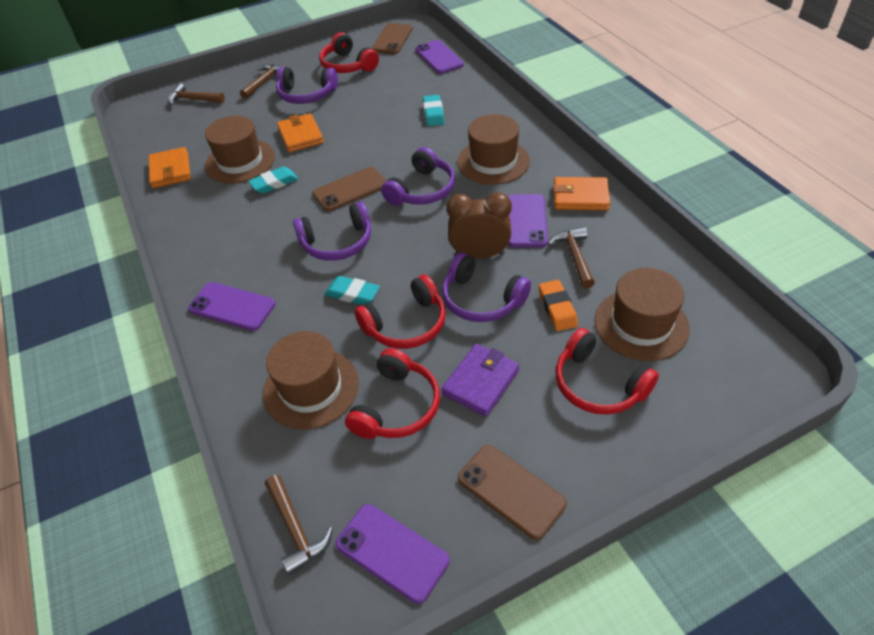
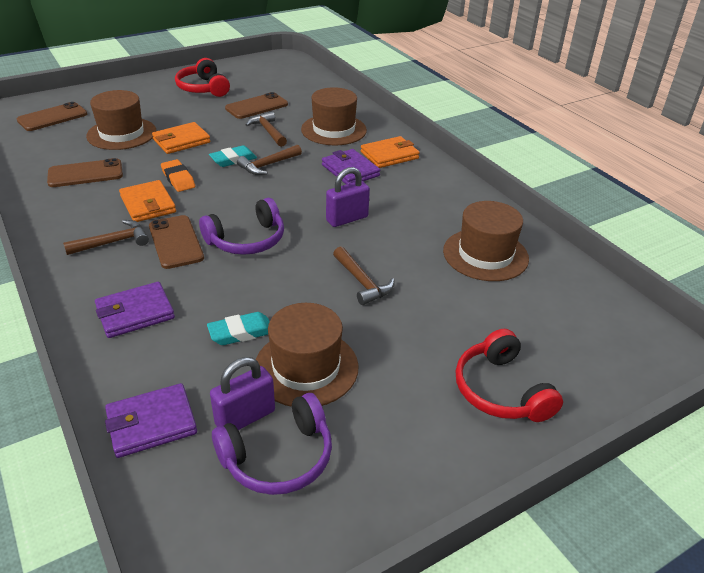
brown clock: [446,192,512,259] = 1 -> none = 0
brown phone: [313,167,386,211] [371,23,413,54] [458,445,567,540] = 3 -> [17,102,87,131] [47,158,123,187] [149,215,204,269] [225,92,288,119] = 4
purple headphones: [276,67,338,104] [293,202,371,261] [381,147,455,206] [442,253,531,322] = 4 -> [199,198,284,255] [212,393,332,495] = 2
purple padlock: none = 0 -> [210,357,275,430] [326,167,370,227] = 2
purple phone: [188,282,275,331] [336,504,449,604] [415,40,464,74] [508,194,548,247] = 4 -> none = 0
purple wallet: [441,344,520,417] = 1 -> [95,282,175,338] [105,383,197,458] [322,149,380,184] = 3
red headphones: [319,32,379,73] [345,348,440,439] [355,274,446,349] [556,328,659,414] = 4 -> [175,58,230,97] [456,329,563,422] = 2
turquoise eraser: [248,166,298,194] [325,276,380,305] [423,95,444,126] = 3 -> [207,312,270,345] [209,145,257,167] = 2

